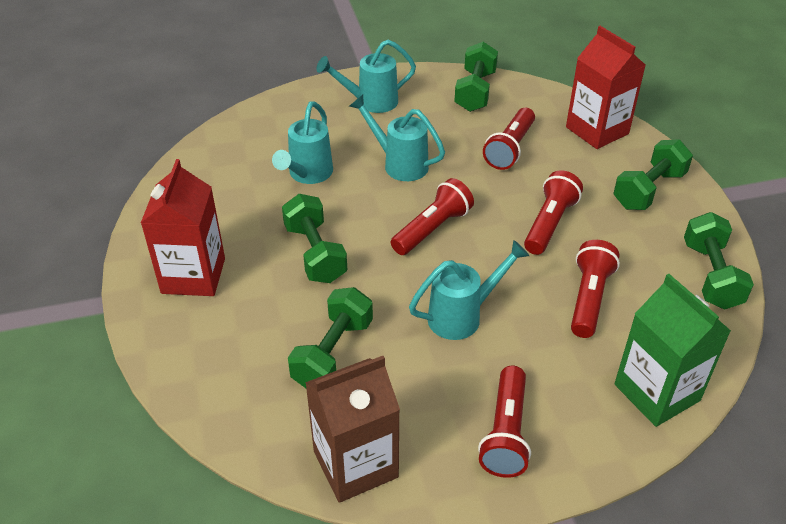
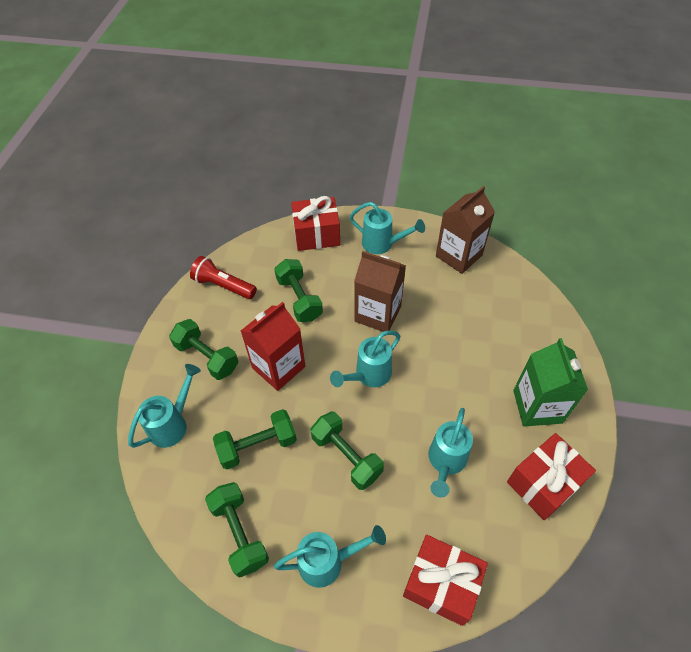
brown carton: [305,356,400,503] = 1 -> [354,251,406,332] [436,186,495,274] = 2
red carton: [141,159,225,296] [566,26,645,149] = 2 -> [241,302,305,391] = 1
red flashlight: [391,178,474,255] [478,366,531,478] [483,108,535,170] [524,170,583,255] [571,240,620,338] = 5 -> [190,256,257,299] = 1
red gift: none = 0 -> [291,196,340,251] [403,535,488,626] [507,433,596,520] = 3
turquoise watering can: [272,102,333,184] [316,40,416,113] [349,95,445,181] [409,240,529,340] = 4 -> [128,364,201,448] [274,525,386,588] [330,331,401,387] [349,202,425,254] [428,408,473,497] = 5

